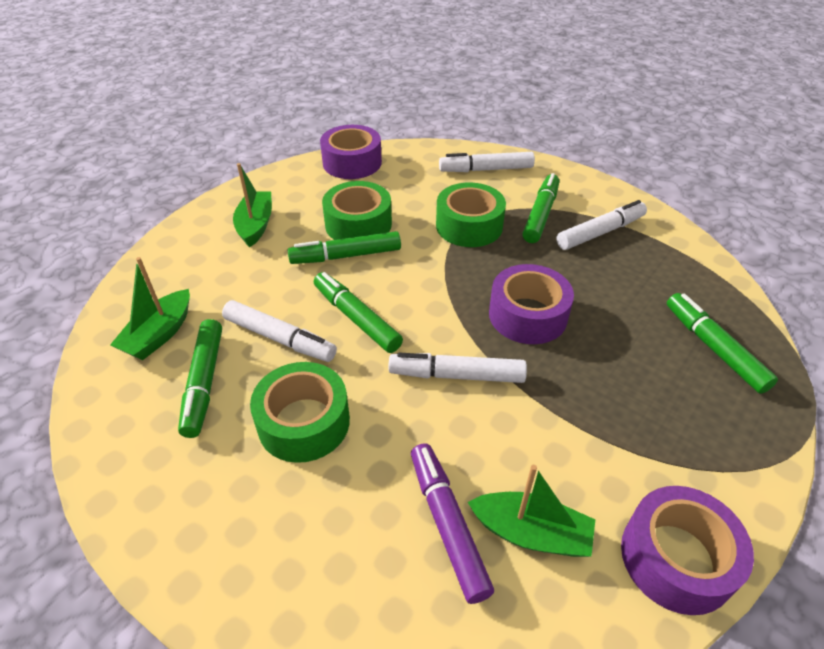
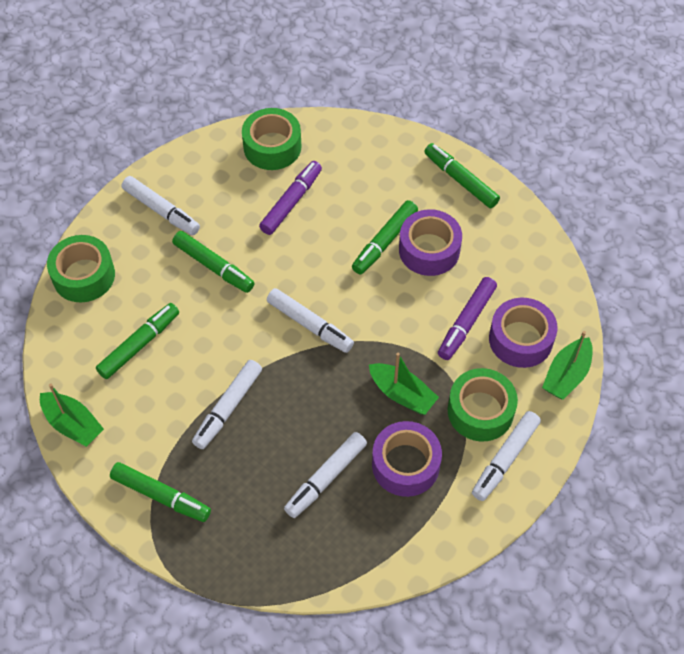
purple marker: [411,443,494,604] = 1 -> [259,161,322,235] [438,277,497,360] = 2
white marker: [222,300,337,362] [389,353,527,383] [439,152,535,172] [557,200,647,250] = 4 -> [122,176,200,235] [192,360,262,449] [267,288,354,353] [284,432,367,518] [472,411,541,501] = 5

